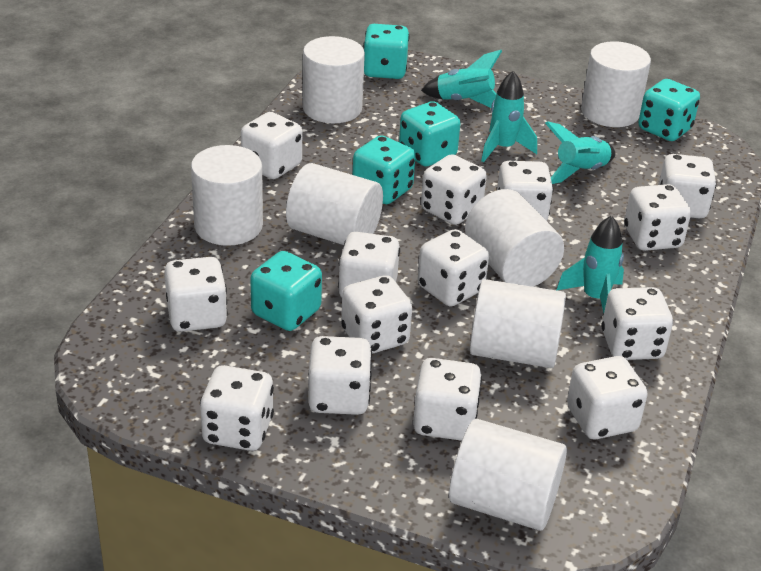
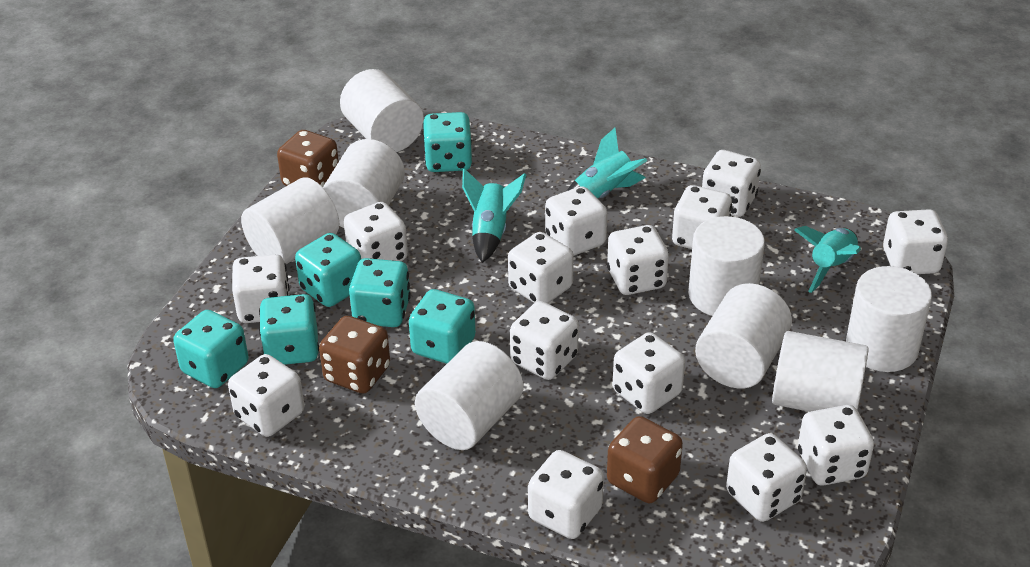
brown dice: none = 0 -> [277,130,339,187] [319,316,390,394] [607,416,683,503] = 3
turquoise dice: [250,251,322,331] [353,135,416,204] [363,24,410,79] [399,101,460,166] [638,79,700,141] = 5 -> [173,310,249,388] [259,294,319,365] [295,233,361,307] [349,258,411,327] [409,289,476,364] [423,112,472,172] = 6
turquoise rocket: [421,50,502,108] [481,71,537,162] [545,121,616,184] [557,215,624,313] = 4 -> [462,168,526,263] [567,128,647,199] [794,226,861,293] = 3
white cylinder: [191,145,263,246] [286,163,383,245] [302,36,365,123] [449,419,567,531] [465,189,564,287] [470,279,566,368] [581,41,651,127] = 7 -> [241,177,339,264] [323,139,405,228] [340,69,424,152] [415,341,524,450] [688,216,765,316] [695,283,792,388] [772,331,869,412] [846,266,932,372] = 8

